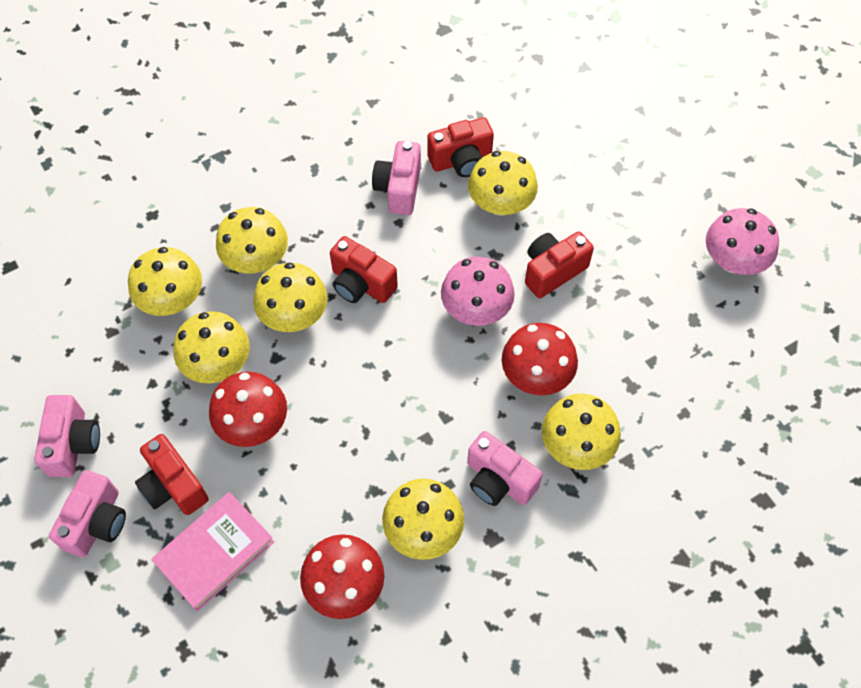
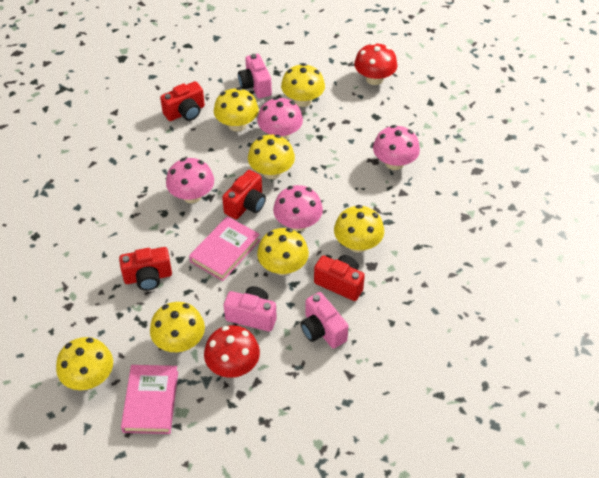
pink book: [151,492,274,612] = 1 -> [121,365,178,434] [189,216,260,281] = 2
pink camera: [34,395,100,477] [49,470,126,557] [372,141,421,215] [467,431,543,506] = 4 -> [224,286,277,332] [238,54,272,98] [301,292,349,349] = 3
pink mushroom: [441,257,515,326] [706,208,779,275] = 2 -> [166,158,214,203] [257,97,303,140] [273,185,323,232] [373,125,420,170] = 4
red mushroom: [209,372,287,447] [300,534,385,619] [502,323,578,395] = 3 -> [204,325,260,378] [354,43,397,85] = 2

